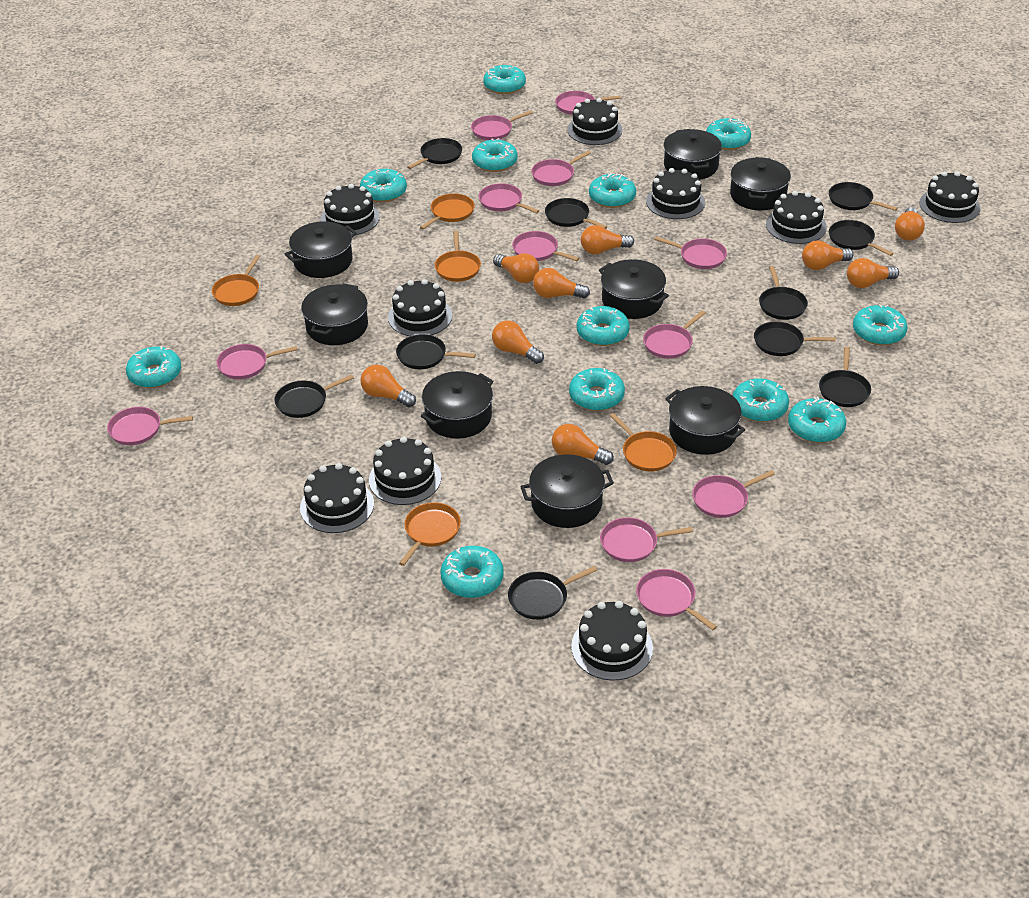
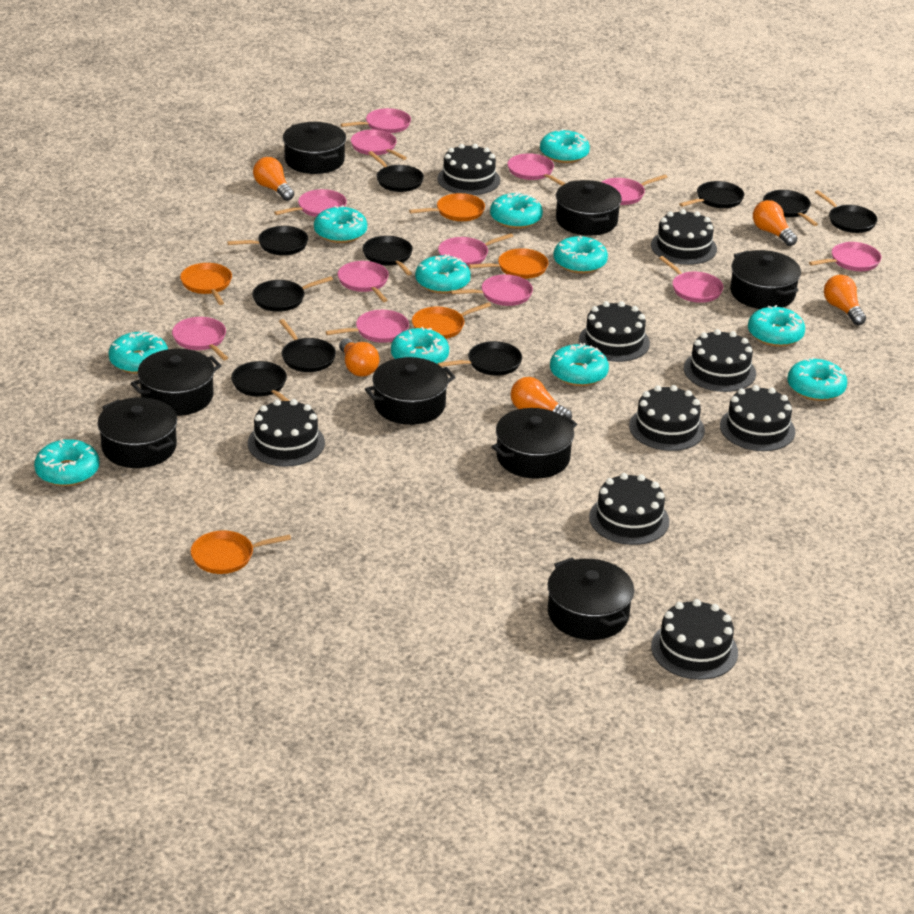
orange light bulb: [360,365,416,407] [492,320,544,364] [493,253,539,283] [533,268,590,298] [552,424,614,465] [581,225,634,254] [802,240,854,270] [847,258,899,288] [895,207,925,241] = 9 -> [253,157,294,201] [339,338,379,377] [511,377,572,419] [753,200,797,246] [824,275,866,325] = 5
turquoise donut: [126,346,181,388] [360,169,407,202] [441,546,504,598] [472,138,518,172] [483,65,526,94] [569,368,625,411] [577,306,630,346] [589,172,636,208] [706,118,751,150] [733,379,789,422] [788,397,846,443] [853,304,907,345] = 12 -> [34,439,99,486] [109,330,168,374] [314,205,367,243] [391,327,449,364] [415,254,471,294] [490,192,543,229] [540,129,590,163] [550,343,609,386] [553,236,608,274] [748,305,805,347] [788,357,847,401] = 11

